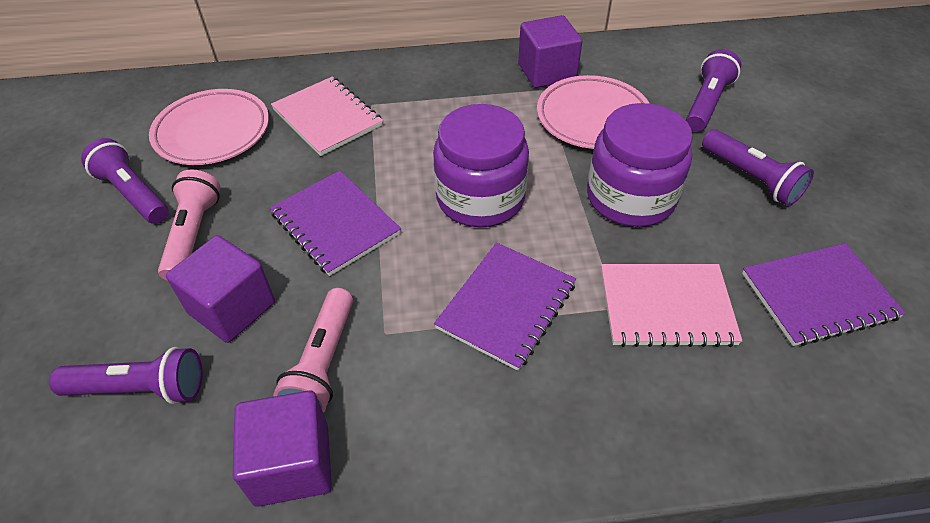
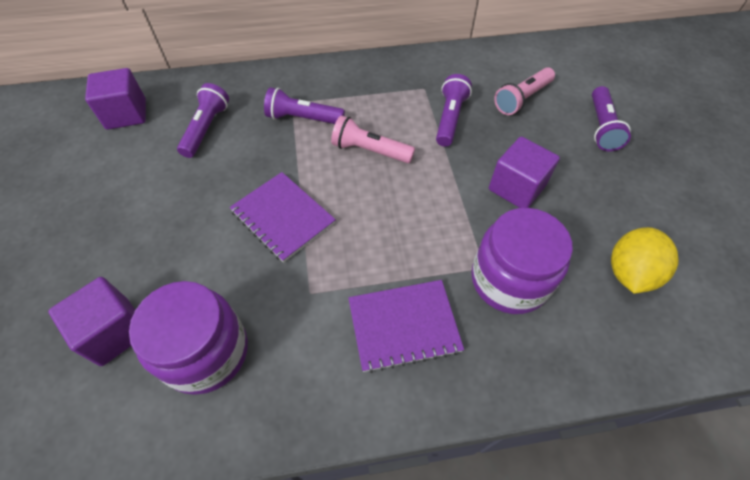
pink notebook: [271,76,383,156] [601,264,742,347] = 2 -> none = 0
pink plate: [149,89,269,165] [537,75,650,149] = 2 -> none = 0
purple notebook: [270,171,401,276] [434,243,576,371] [742,243,906,346] = 3 -> [230,172,336,263] [348,280,464,373] = 2
yellow lemon: none = 0 -> [611,227,679,294] = 1

